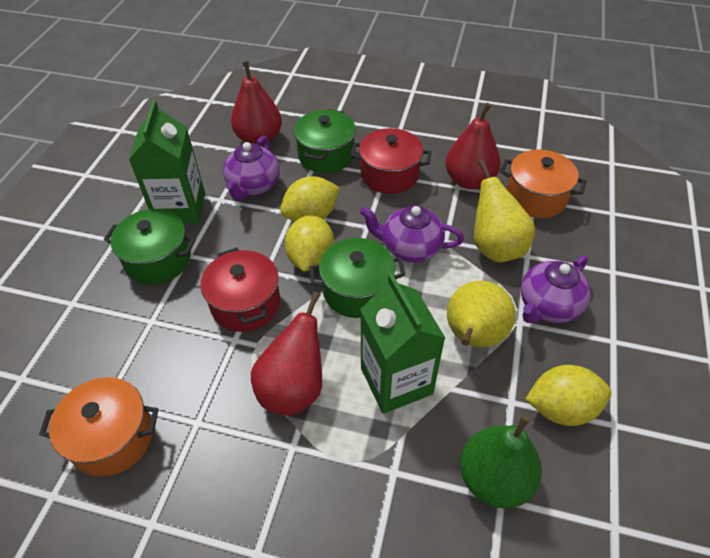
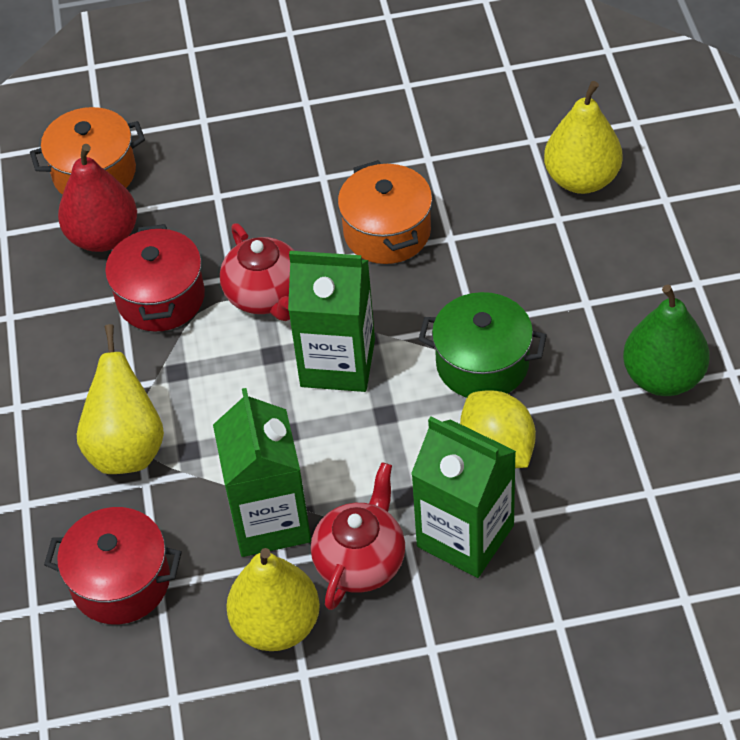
green carton: [129,100,205,224] [360,273,445,414] = 2 -> [213,388,311,557] [288,251,375,392] [411,416,516,578] = 3
green pot: [104,209,196,285] [294,109,356,173] [309,238,405,318] = 3 -> [418,292,547,398] = 1
purple teapot: [223,135,280,200] [360,205,464,263] [521,256,591,323] = 3 -> none = 0
red pear: [231,61,282,146] [251,292,322,416] [445,103,501,189] = 3 -> [58,144,137,252] = 1
red teapot: none = 0 -> [220,223,295,321] [311,462,405,610] = 2
yellow lemon: [280,176,340,222] [285,215,334,271] [526,365,611,426] = 3 -> [460,391,536,468] = 1
yellow pear: [447,281,515,347] [474,160,535,262] = 2 -> [77,324,164,474] [226,548,320,651] [544,81,622,194] = 3

